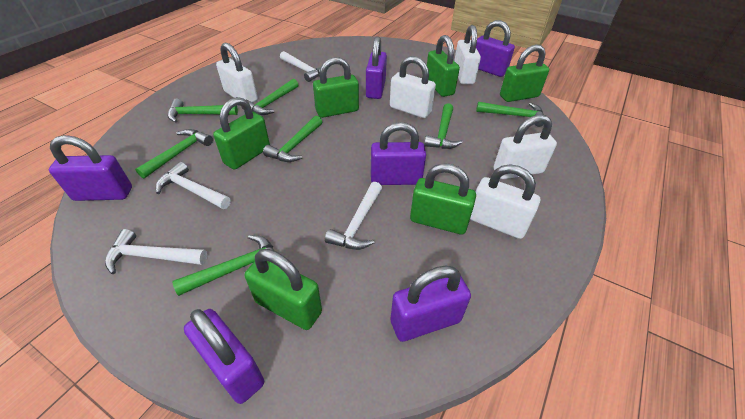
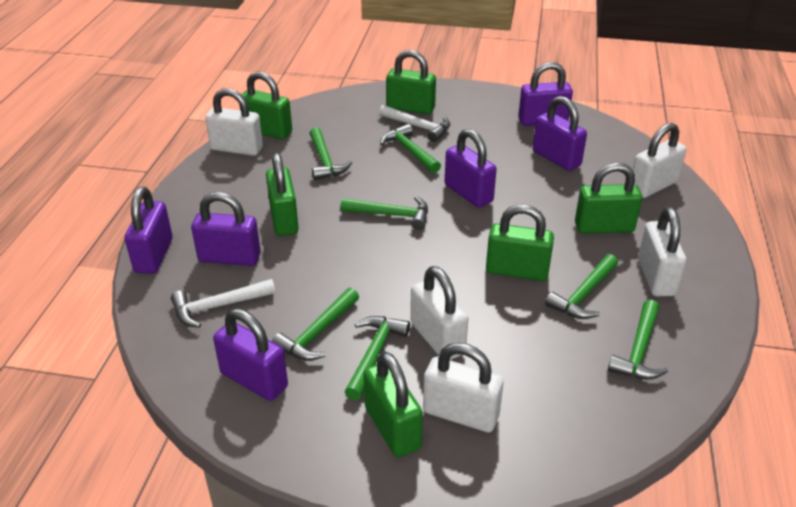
white hammer: [105,229,207,274] [156,162,231,209] [280,51,321,82] [325,182,382,250] = 4 -> [171,279,276,328] [379,105,450,142] = 2

